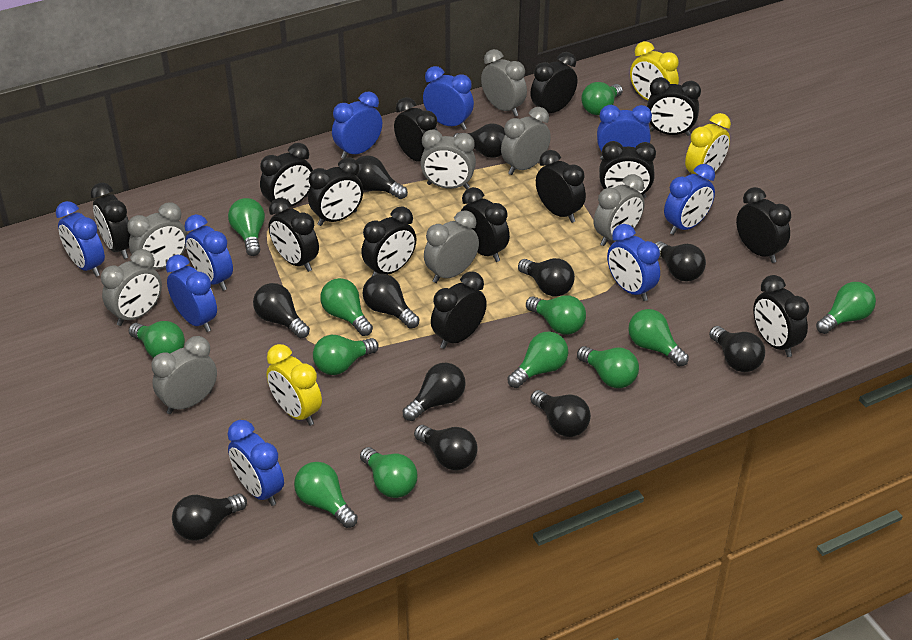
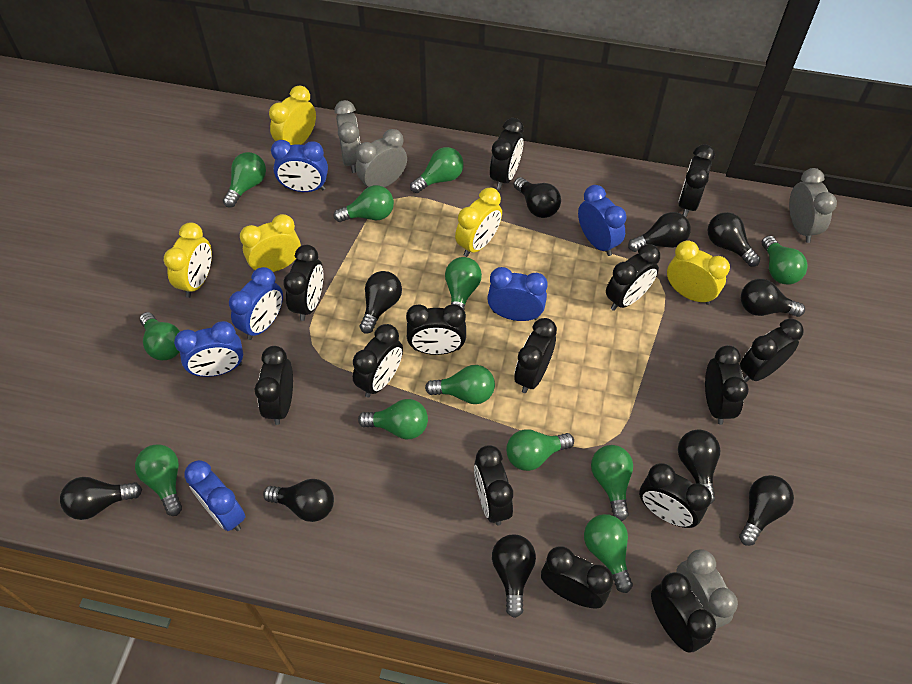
black light bulb: [172,493,247,540] [253,283,310,339] [356,155,408,199] [362,274,419,329] [403,363,466,421] [414,425,478,470] [453,123,505,158] [518,258,575,297] [530,390,591,437] [655,241,706,281] [709,326,765,372] = 11 -> [60,477,142,520] [263,479,334,522] [360,271,402,334] [492,534,536,618] [514,177,561,218] [628,212,691,252] [678,430,720,504] [707,212,760,267] [739,475,794,546] [741,279,805,317] = 10
blue clock: [56,201,105,277] [166,254,217,332] [184,214,233,291] [227,420,284,506] [332,91,382,159] [423,66,474,130] [597,105,652,160] [607,224,660,301] [664,164,715,235] = 9 -> [174,321,243,377] [184,460,245,531] [229,267,283,340] [271,140,328,192] [487,267,547,321] [578,185,627,256] = 6
grey clock: [101,249,162,326] [127,202,187,270] [151,336,217,414] [420,129,476,189] [424,210,479,283] [481,49,527,116] [501,107,551,175] [594,174,645,246] = 8 -> [334,100,360,173] [355,129,407,188] [676,549,738,629] [789,168,837,243] = 4
yellow clock: [266,344,322,426] [630,41,679,101] [685,113,731,174] = 3 -> [164,222,212,298] [240,214,301,272] [269,85,316,145] [455,188,502,257] [667,240,730,305] = 5

